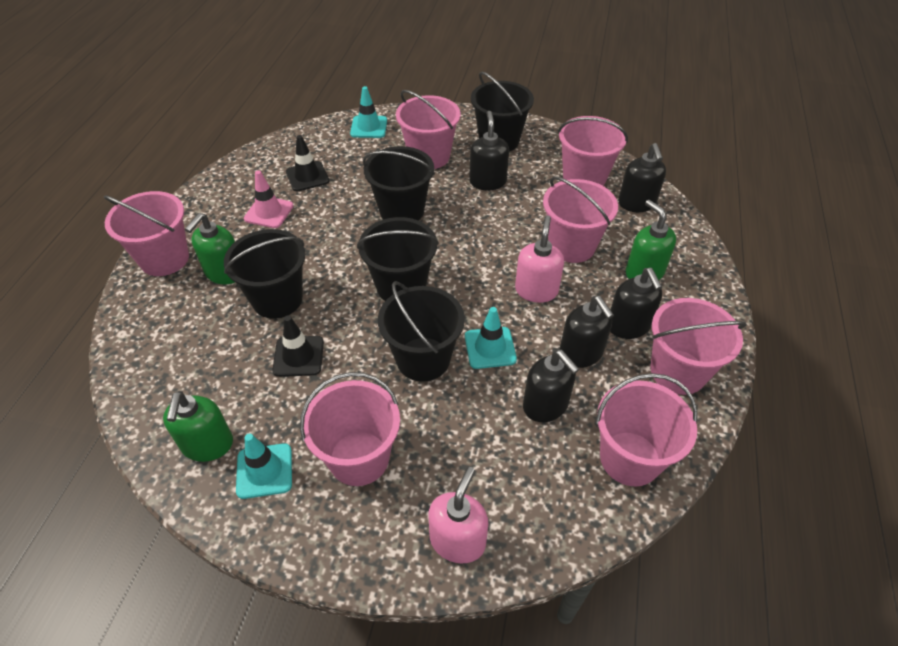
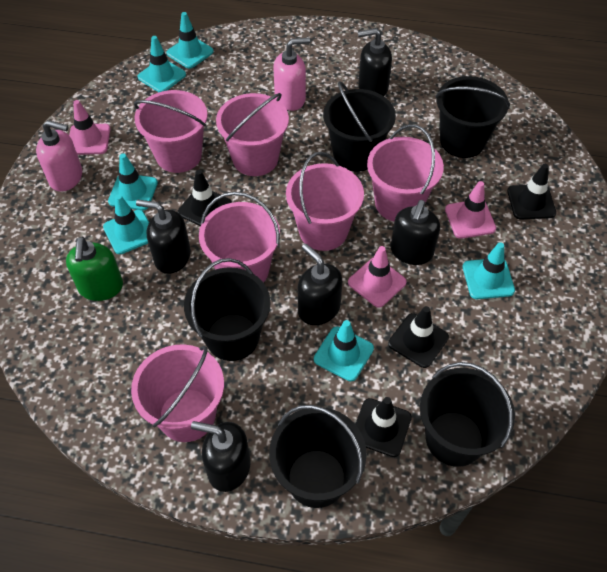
black traffic cone: [272,316,324,377] [286,135,329,191] = 2 -> [178,170,232,226] [355,397,412,457] [388,306,449,368] [507,164,556,220] = 4
green soap dispenser: [163,391,233,462] [185,213,235,284] [626,200,676,280] = 3 -> [66,237,123,301] = 1
pink bucket: [104,191,189,276] [300,372,400,486] [396,90,461,169] [543,176,618,263] [558,116,628,186] [596,373,697,486] [651,298,747,395] = 7 -> [131,344,224,442] [134,90,207,173] [199,192,280,283] [216,93,289,176] [286,152,364,251] [367,124,444,222] = 6
pink traffic cone: [244,170,293,228] = 1 -> [69,100,110,155] [348,246,406,307] [445,181,496,239] = 3
turquoise traffic cone: [236,433,292,499] [350,86,387,138] [465,307,517,369] = 3 -> [103,194,149,254] [108,153,158,210] [137,36,186,92] [166,12,214,69] [314,320,374,381] [463,242,515,299] = 6

